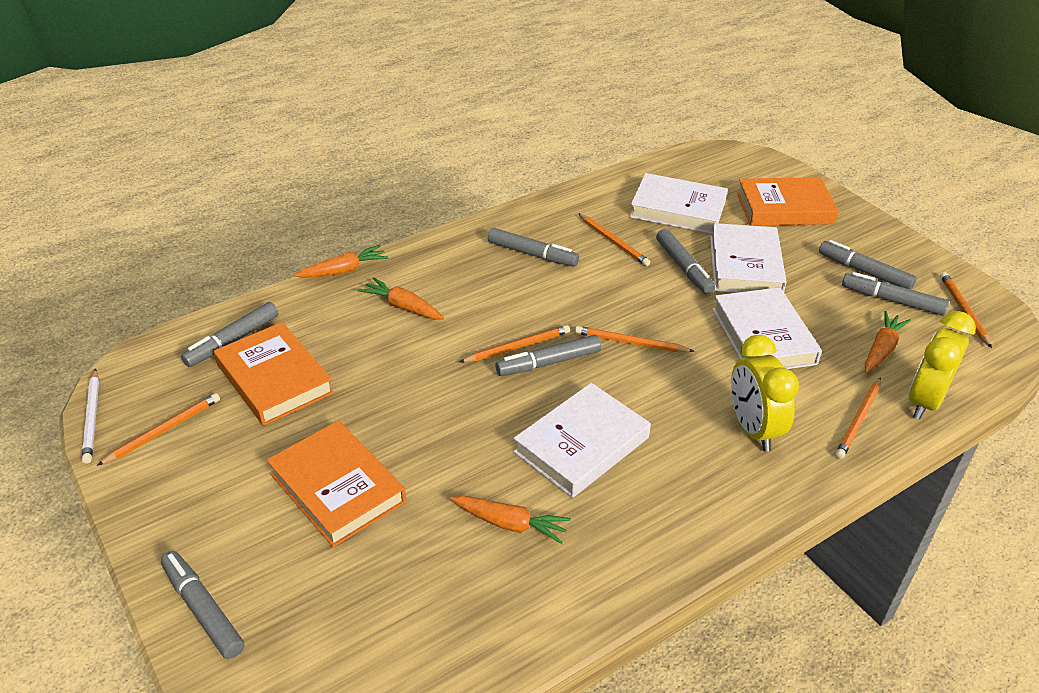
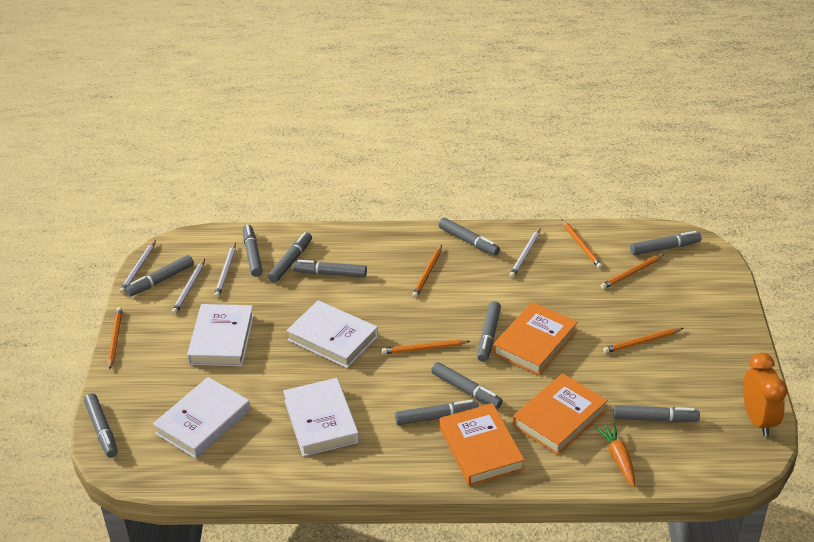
grey marker: [161,551,245,659] [181,302,278,367] [488,228,579,267] [495,335,601,376] [656,229,715,294] [819,240,917,290] [842,272,949,316] = 7 -> [84,393,118,458] [126,255,194,296] [243,225,263,277] [268,232,312,283] [293,260,367,277] [395,400,479,425] [431,362,503,409] [439,218,500,256] [477,301,501,362] [613,405,700,422] [630,231,701,255] = 11
orange carrot: [294,245,388,278] [358,277,444,320] [450,496,571,544] [865,311,911,373] = 4 -> [595,423,635,487] = 1
orange clock: none = 0 -> [743,353,787,437] = 1
white pencil: [82,368,99,464] = 1 -> [119,240,156,294] [172,259,205,314] [214,243,236,298] [509,228,541,278] = 4
yellow clock: [731,335,799,452] [909,311,976,419] = 2 -> none = 0

